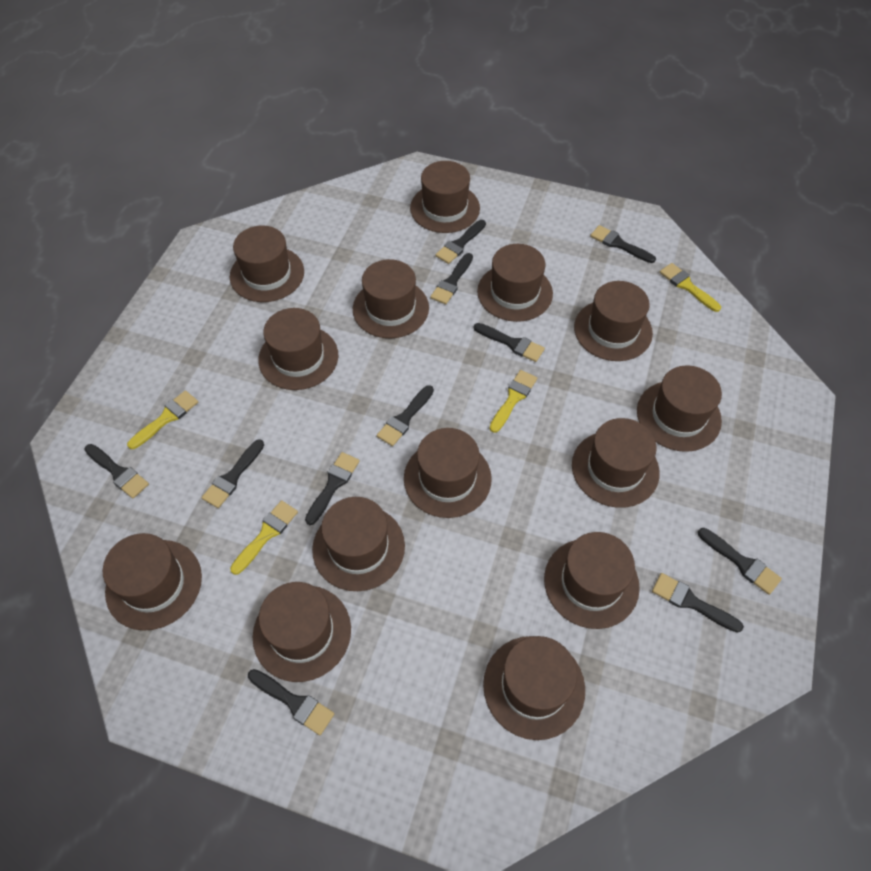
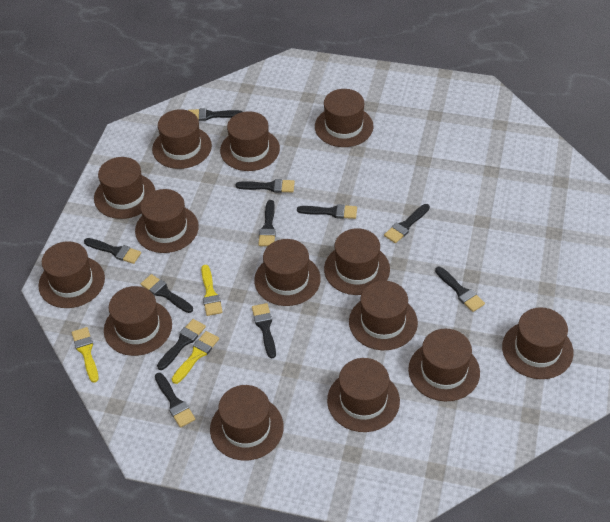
yellow brush: [127,390,198,449] [230,500,298,575] [490,370,537,433] [660,263,721,312] = 4 -> [72,327,99,383] [172,331,219,384] [201,265,223,316] = 3

